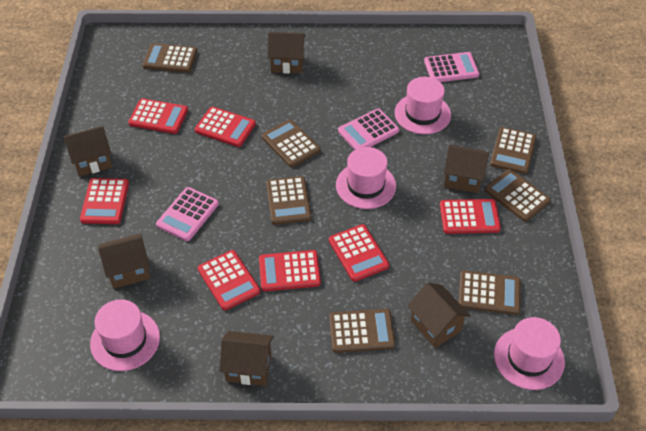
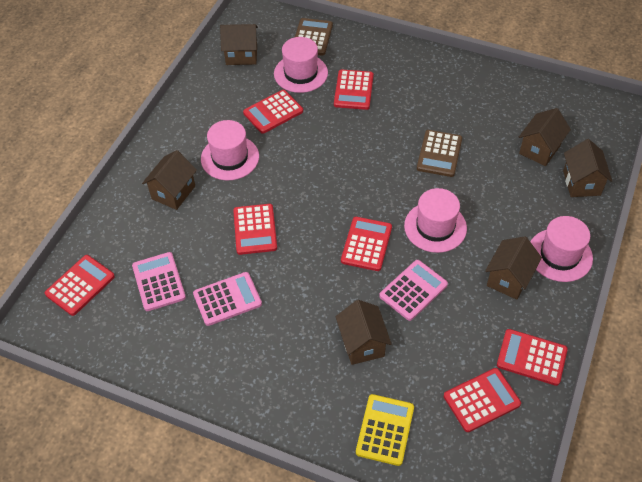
brown calculator: [143,43,197,73] [262,119,320,167] [266,176,311,225] [329,309,395,353] [459,270,521,315] [485,169,550,222] [490,127,536,174] = 7 -> [295,18,333,56] [417,130,462,177] = 2
yellow calculator: none = 0 -> [356,394,414,466] = 1

